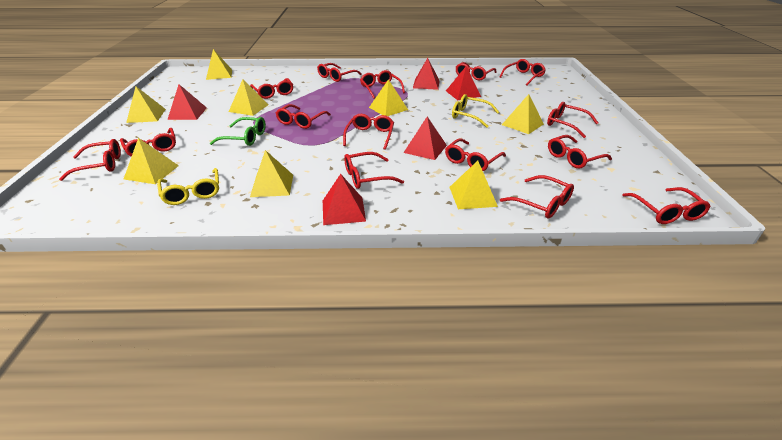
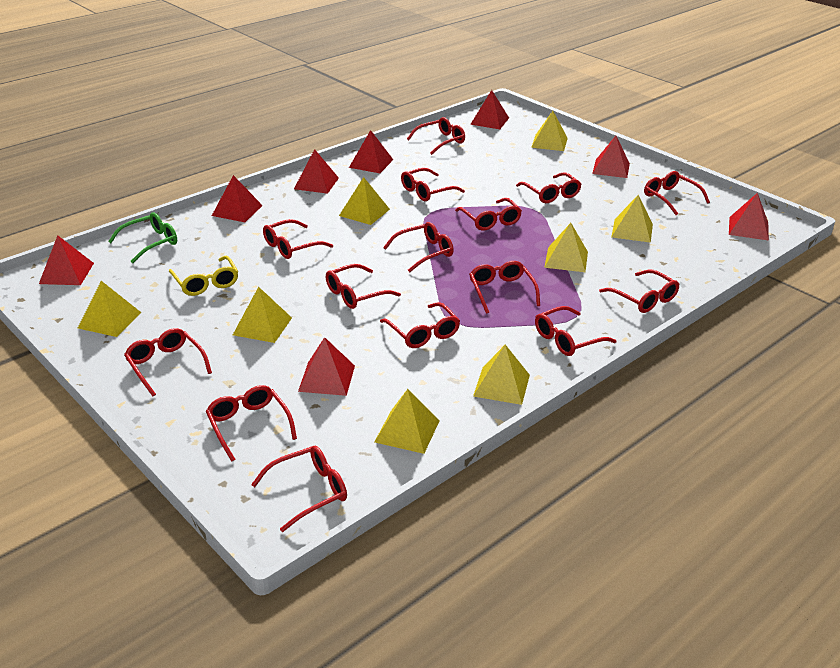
red pyramid: [167,84,207,120] [323,174,366,225] [404,116,447,160] [413,58,440,90] [446,66,481,100] = 5 -> [39,235,94,285] [212,175,263,222] [294,149,339,194] [298,337,355,396] [349,130,393,173] [470,90,509,129] [592,136,630,178] [729,193,769,241] = 8
yellow glasses: [157,168,219,205] [452,94,499,128] = 2 -> [169,256,238,296] = 1

